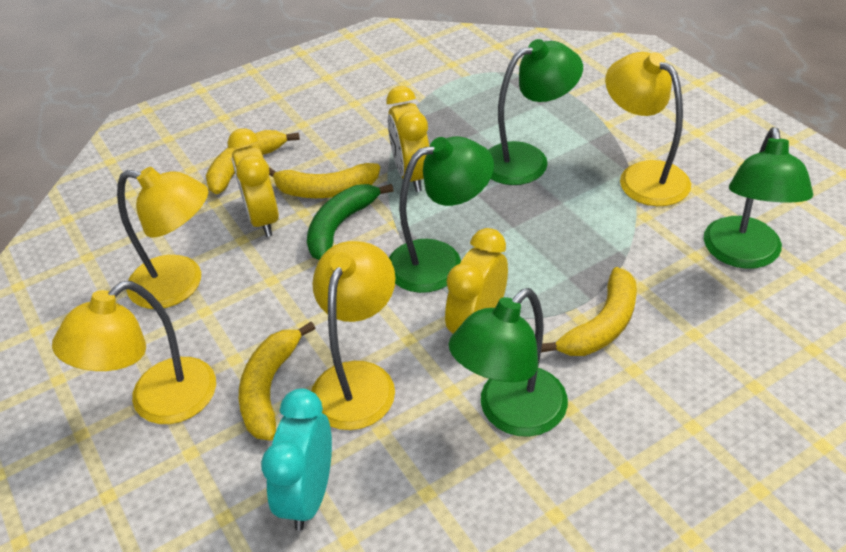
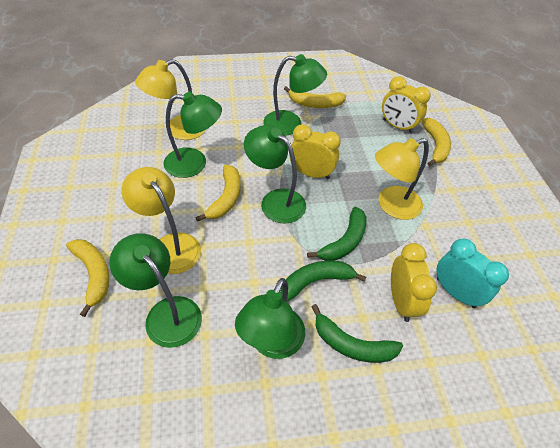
green banana: [307,184,393,260] = 1 -> [280,261,367,302] [307,207,367,261] [311,304,403,363] = 3
green lamp: [389,136,494,293] [449,288,568,437] [489,39,583,185] [704,127,813,269] = 4 -> [110,233,202,348] [164,92,222,178] [235,278,305,359] [244,125,306,224] [263,54,327,136] = 5
yellow lamp: [52,281,216,424] [117,167,208,309] [311,241,396,430] [605,52,691,206] = 4 -> [121,167,201,274] [135,59,206,140] [375,138,429,220] = 3

